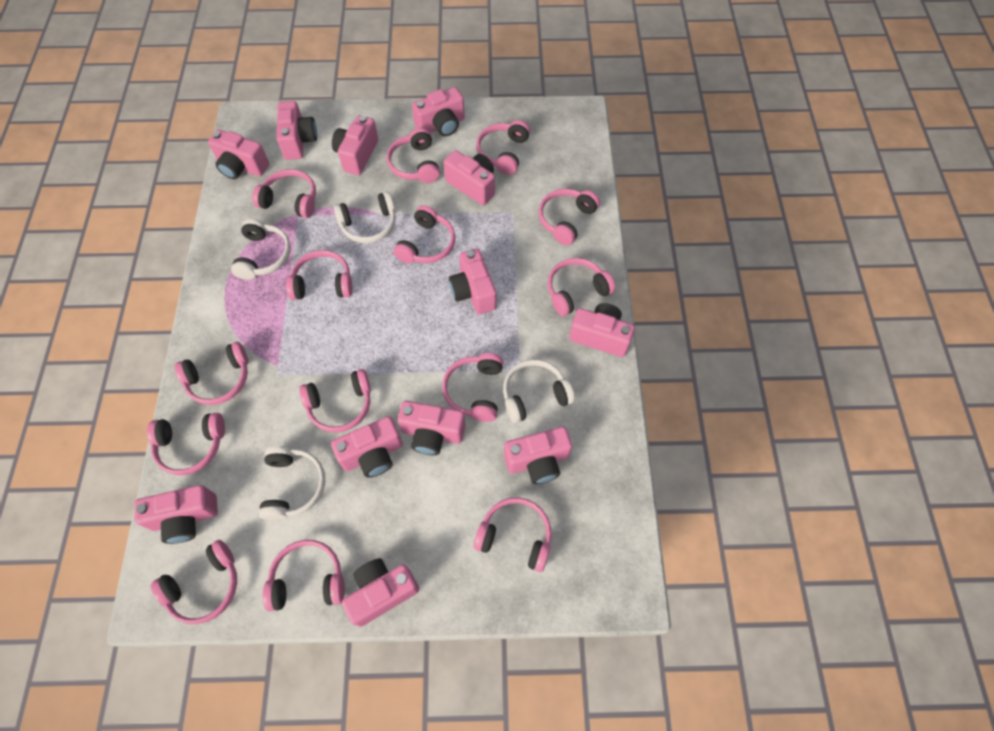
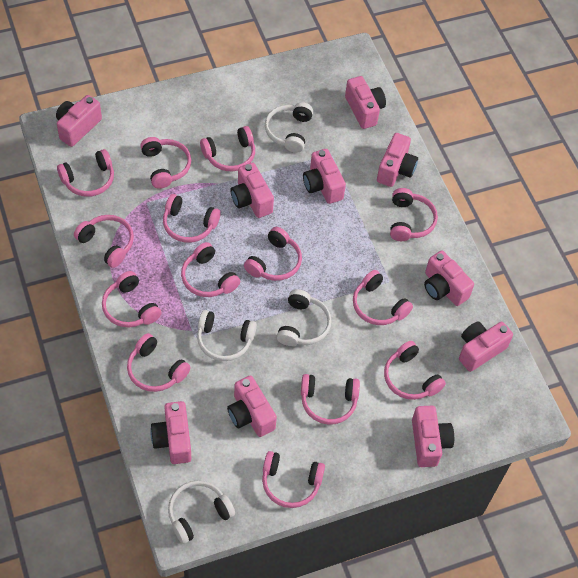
pink camera: [134,485,218,544] [208,129,269,179] [276,101,317,160] [331,416,403,478] [332,115,378,175] [342,558,419,627] [398,401,466,455] [412,87,465,136] [443,150,495,205] [449,248,496,314] [504,427,572,484] [569,303,635,357] = 12 -> [56,95,102,147] [150,401,191,464] [227,376,277,437] [231,162,274,218] [303,149,346,204] [345,76,386,129] [377,133,418,187] [412,406,454,467] [424,250,474,306] [459,321,513,372] = 10

